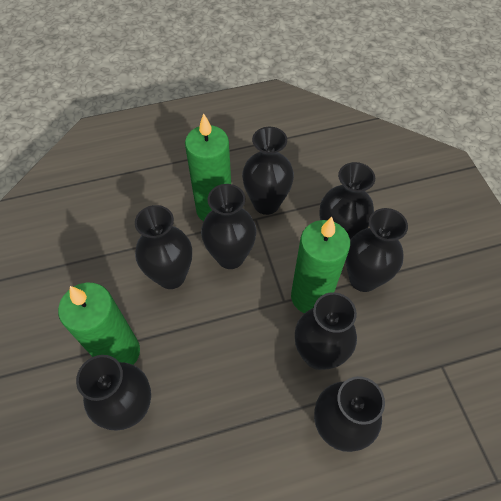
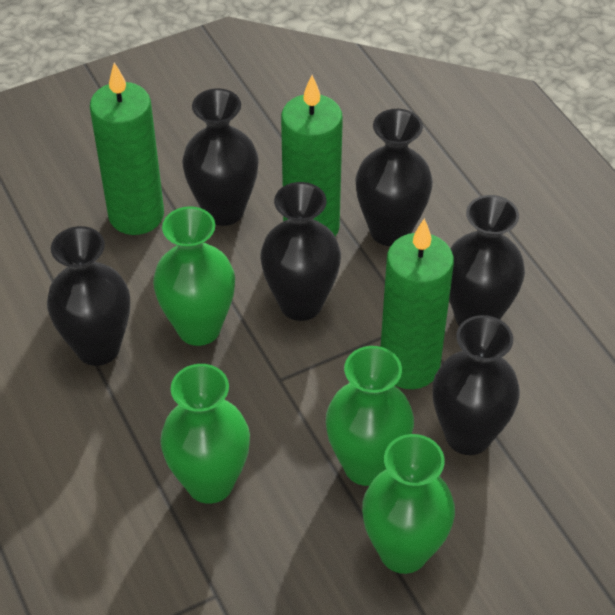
black vase: [76,355,151,431] [135,205,192,289] [201,184,256,269] [242,127,294,215] [295,292,357,370] [314,376,385,452] [319,162,375,240] [345,208,408,292] = 8 -> [47,226,130,366] [182,88,259,226] [260,182,341,321] [355,109,433,246] [433,315,520,455] [449,195,525,326] = 6
green vase: none = 0 -> [153,206,235,346] [160,364,250,504] [326,346,414,486] [362,434,455,574] = 4

